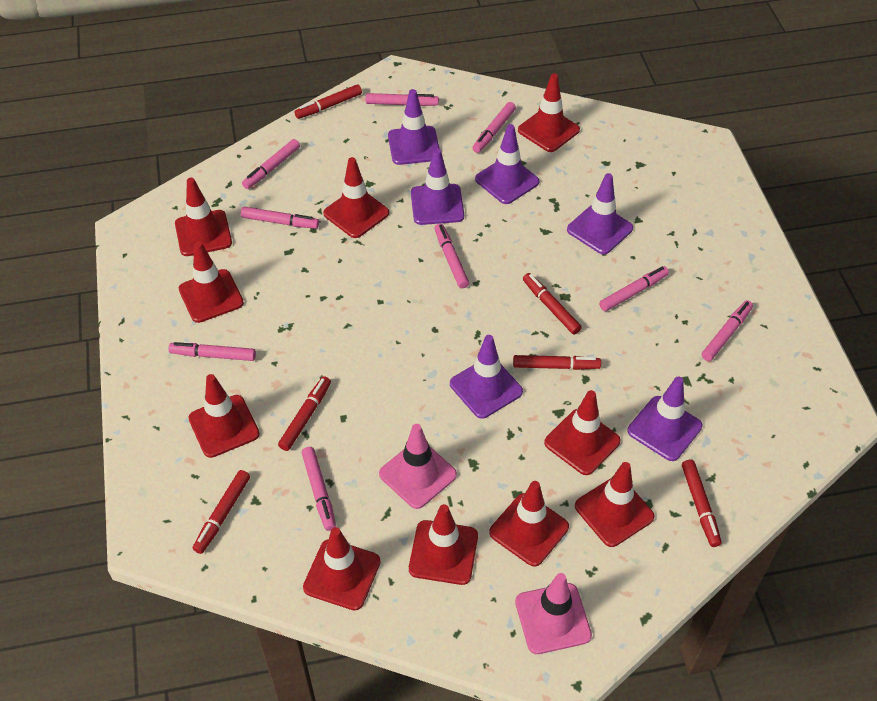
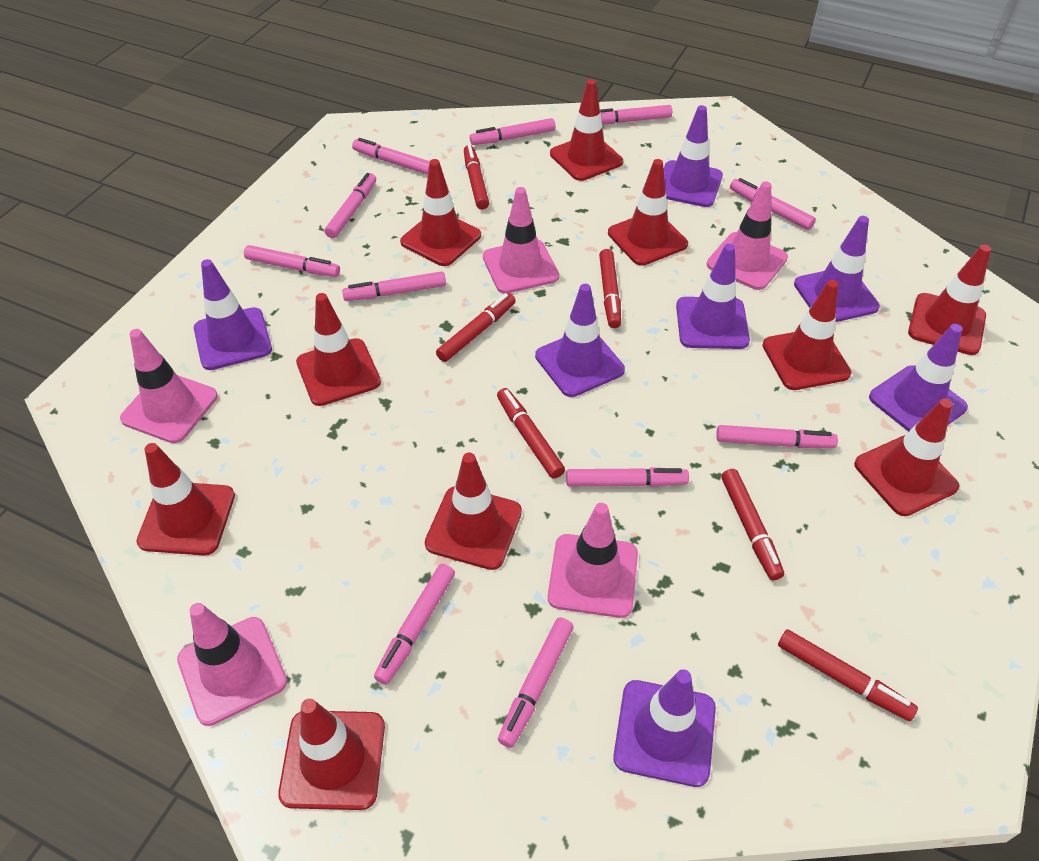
pink marker: [168,342,256,361] [241,207,319,229] [242,139,300,189] [302,447,336,531] [366,93,439,106] [434,224,469,288] [472,102,516,153] [599,266,669,311] [701,300,753,361] = 9 -> [244,245,340,277] [325,173,376,239] [342,271,446,301] [352,138,430,175] [374,564,455,685] [470,118,555,145] [498,618,574,748] [566,467,689,487] [600,105,672,124] [716,425,838,448] [730,178,816,230] = 11
pink traffic cone: [379,424,457,509] [515,573,592,654] = 2 -> [120,329,218,443] [177,603,287,726] [483,187,559,294] [548,503,638,618] [707,181,788,290] = 5
purple traffic cone: [388,89,439,165] [411,149,464,225] [450,335,523,419] [475,124,539,204] [567,173,633,254] [627,377,702,461] = 6 -> [194,259,272,370] [535,284,625,397] [613,669,716,787] [664,105,723,207] [676,244,750,349] [794,216,880,322] [869,324,968,432] = 7

